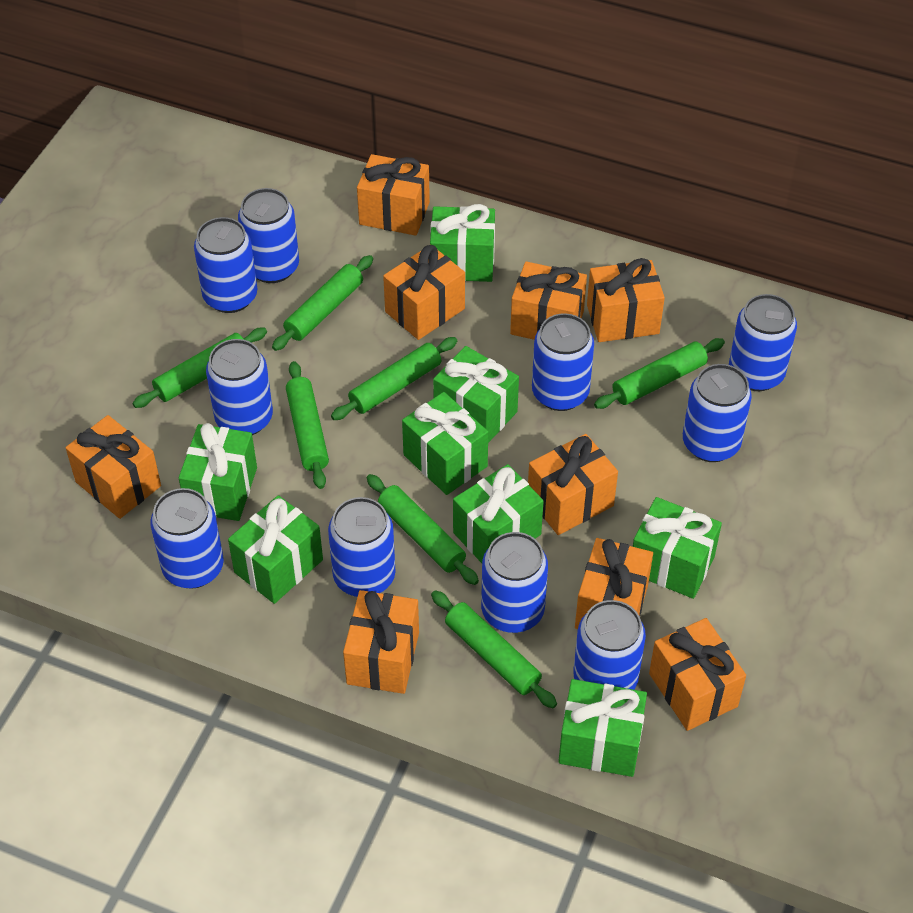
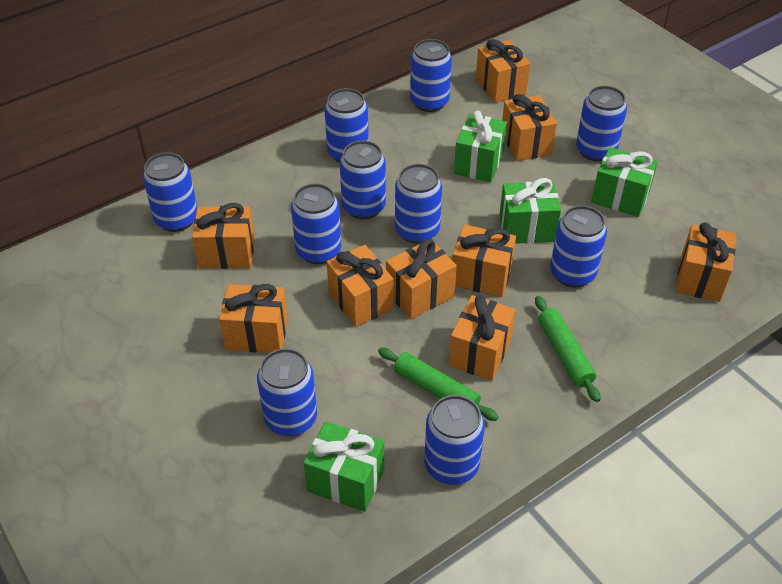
green gift: [179,423,257,521] [228,495,323,604] [402,392,488,495] [430,204,495,282] [433,346,519,443] [453,464,544,563] [558,679,647,777] [633,497,722,599] = 8 -> [304,421,384,512] [454,111,507,182] [499,178,561,244] [591,147,658,217] = 4
green rolling pin: [133,328,267,408] [272,255,373,351] [286,361,329,489] [331,337,457,420] [367,474,479,585] [431,590,557,708] [594,338,725,409] = 7 -> [378,347,499,421] [535,296,600,402] = 2

